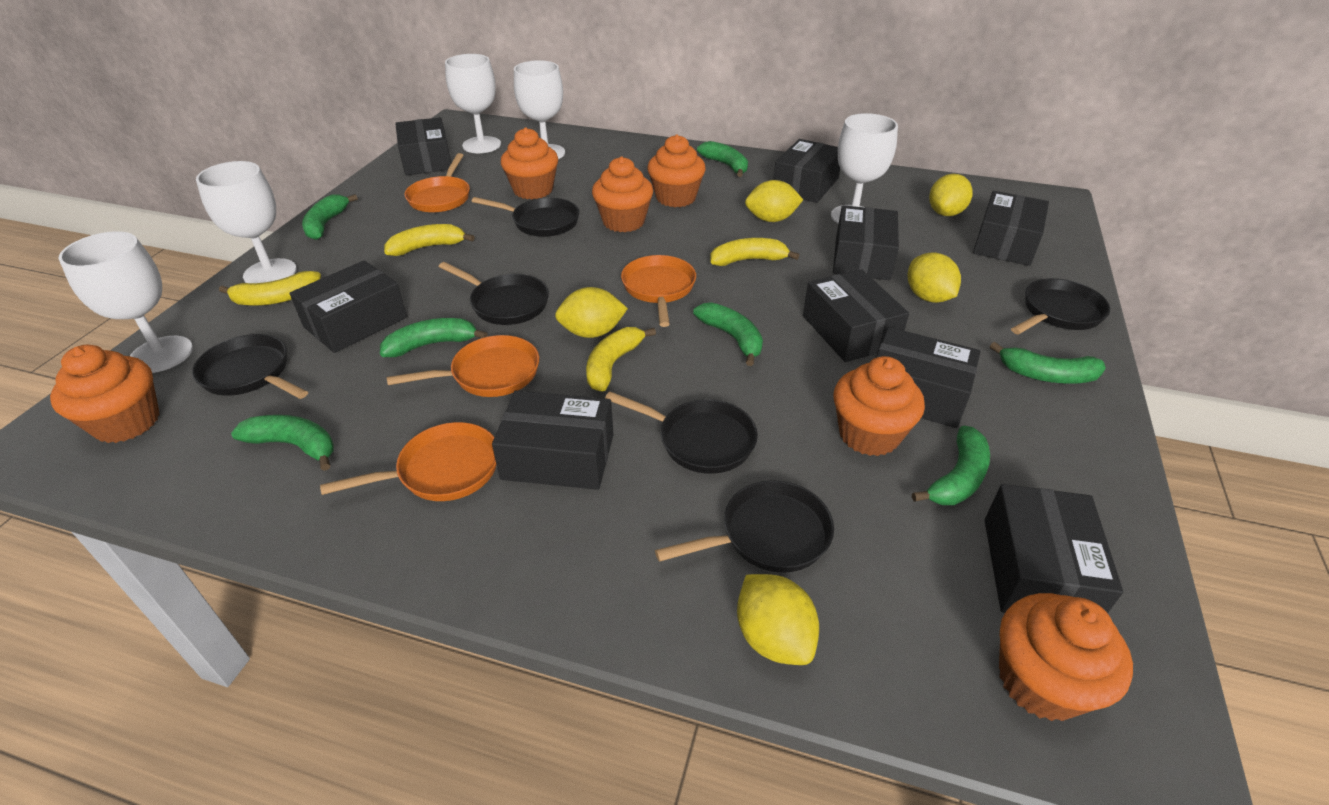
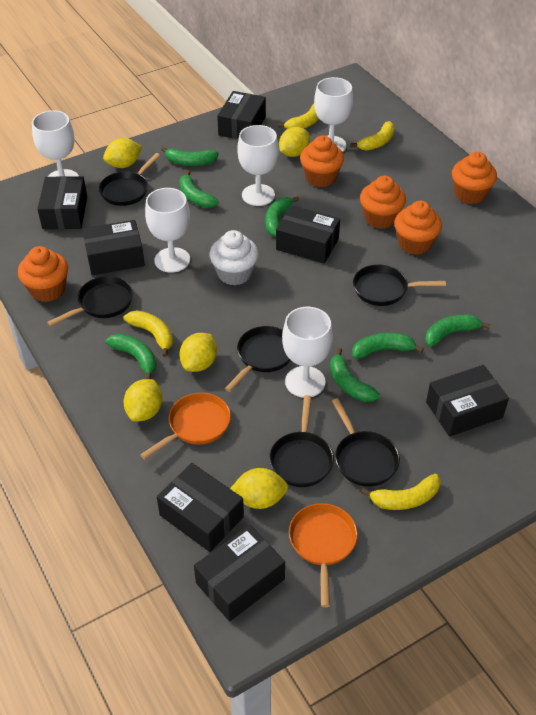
black box: [289,260,407,353] [395,117,451,175] [492,391,613,490] [773,139,840,203] [803,269,909,362] [833,205,899,280] [876,327,980,428] [973,191,1049,266] [984,484,1123,613] = 9 -> [37,176,87,229] [82,220,145,275] [157,463,244,552] [194,525,285,622] [217,91,266,139] [276,206,340,264] [426,365,509,437] = 7
orange cupcake: [50,345,160,443] [501,127,558,199] [592,157,653,232] [647,134,706,207] [834,356,925,456] [999,593,1133,721] = 6 -> [18,246,68,302] [300,135,344,187] [360,176,406,229] [394,201,442,255] [452,152,497,204] = 5
orange pan: [320,422,497,501] [387,335,539,397] [404,153,470,213] [621,255,696,327] = 4 -> [140,393,231,460] [289,503,358,607] = 2
white cupcake: none = 0 -> [209,230,259,285] = 1

